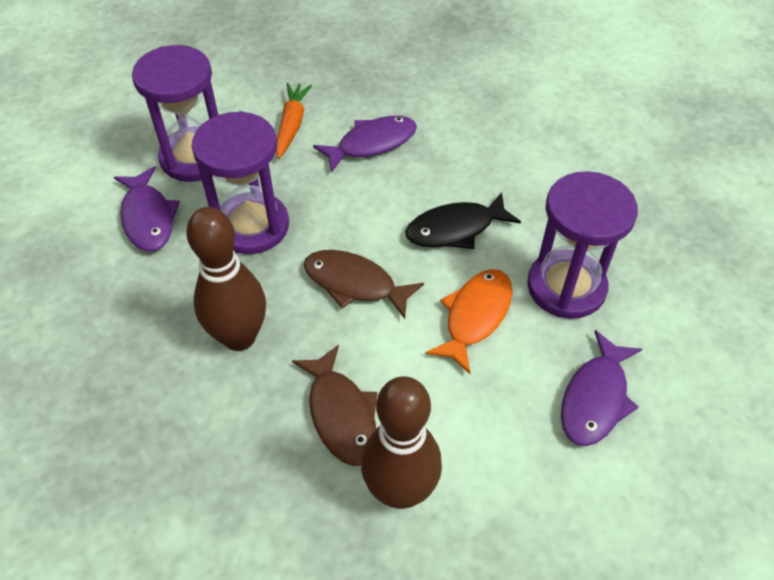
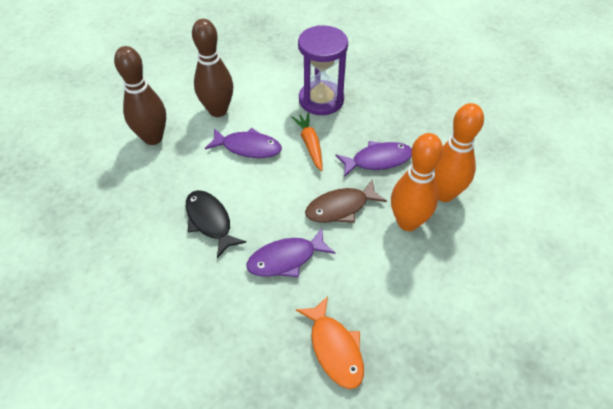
brown fish: [292,345,377,466] [304,250,424,319] = 2 -> [305,180,387,223] = 1
orange bowling pin: none = 0 -> [391,133,443,231] [434,103,484,202] = 2
purple hourglass: [132,45,218,182] [191,111,289,254] [527,171,638,319] = 3 -> [298,25,348,115] = 1

